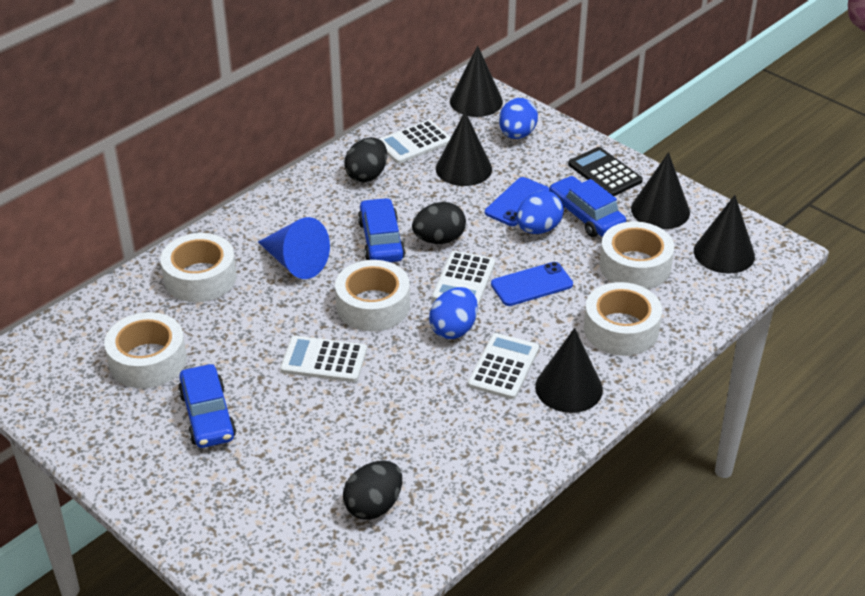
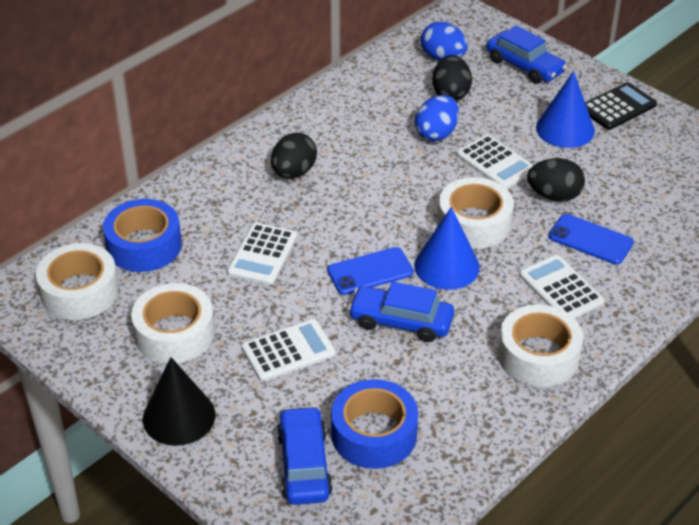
black cone: [436,112,492,186] [450,45,503,117] [535,328,603,413] [631,152,690,229] [694,195,755,274] = 5 -> [143,357,215,446] = 1
blue cone: [258,217,330,279] = 1 -> [414,207,480,290] [536,71,595,148] = 2
blue egg: [429,287,478,339] [499,98,538,139] [516,190,564,234] = 3 -> [415,95,459,141] [421,22,468,61] = 2
blue tape: none = 0 -> [103,199,182,272] [331,379,418,469] = 2
white tape: [104,312,187,388] [160,233,237,302] [335,260,410,331] [584,282,662,356] [599,221,674,289] = 5 -> [36,243,119,320] [131,283,215,364] [438,177,514,249] [498,304,583,387] = 4

